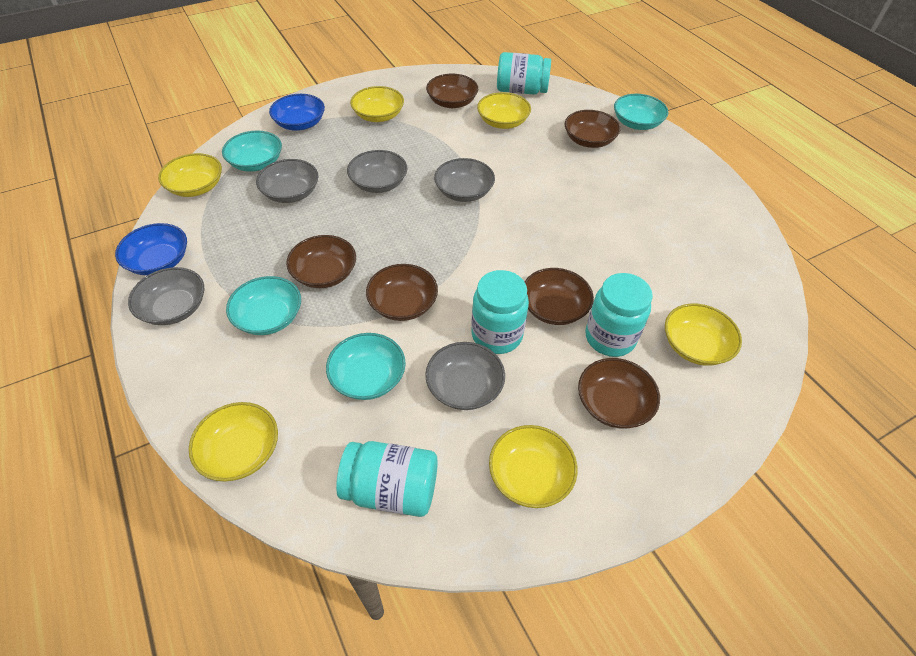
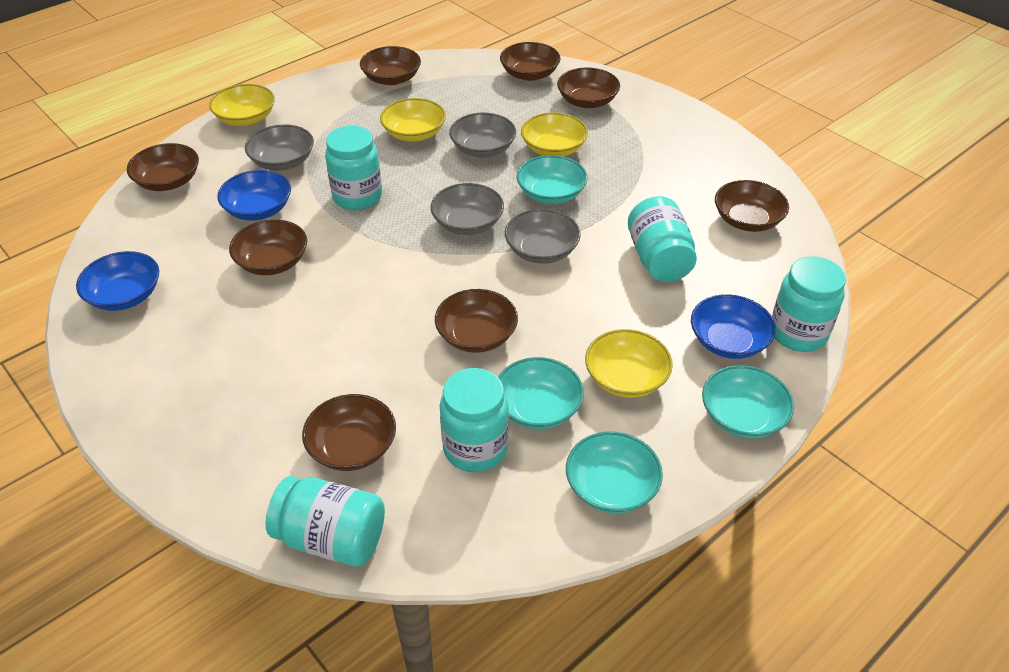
blue bowl: [115,223,187,275] [269,94,325,131] = 2 -> [76,251,159,311] [217,170,291,221] [691,294,776,359] = 3
brown bowl: [286,235,356,288] [366,264,438,321] [426,74,478,108] [525,268,594,325] [565,110,620,148] [578,358,660,429] = 6 -> [127,143,199,191] [229,219,307,275] [302,394,396,471] [360,46,421,85] [435,289,518,353] [500,42,560,81] [557,68,620,108] [715,180,789,232] = 8
grey bowl: [128,267,204,325] [256,159,318,203] [347,150,407,193] [425,342,505,410] [434,158,495,202] = 5 -> [245,124,314,171] [430,183,504,235] [449,113,516,157] [505,209,581,264] = 4
turquoise jar: [336,441,438,517] [472,270,529,354] [497,52,551,95] [585,273,653,357] = 4 -> [266,476,385,567] [325,126,382,210] [440,368,509,472] [628,196,697,282] [772,256,846,352] = 5
yellow bowl: [158,153,222,197] [189,402,278,482] [350,86,404,122] [477,92,531,129] [489,425,578,508] [665,304,742,366] = 6 -> [209,84,275,126] [380,98,446,142] [521,112,588,156] [585,329,673,398] = 4

